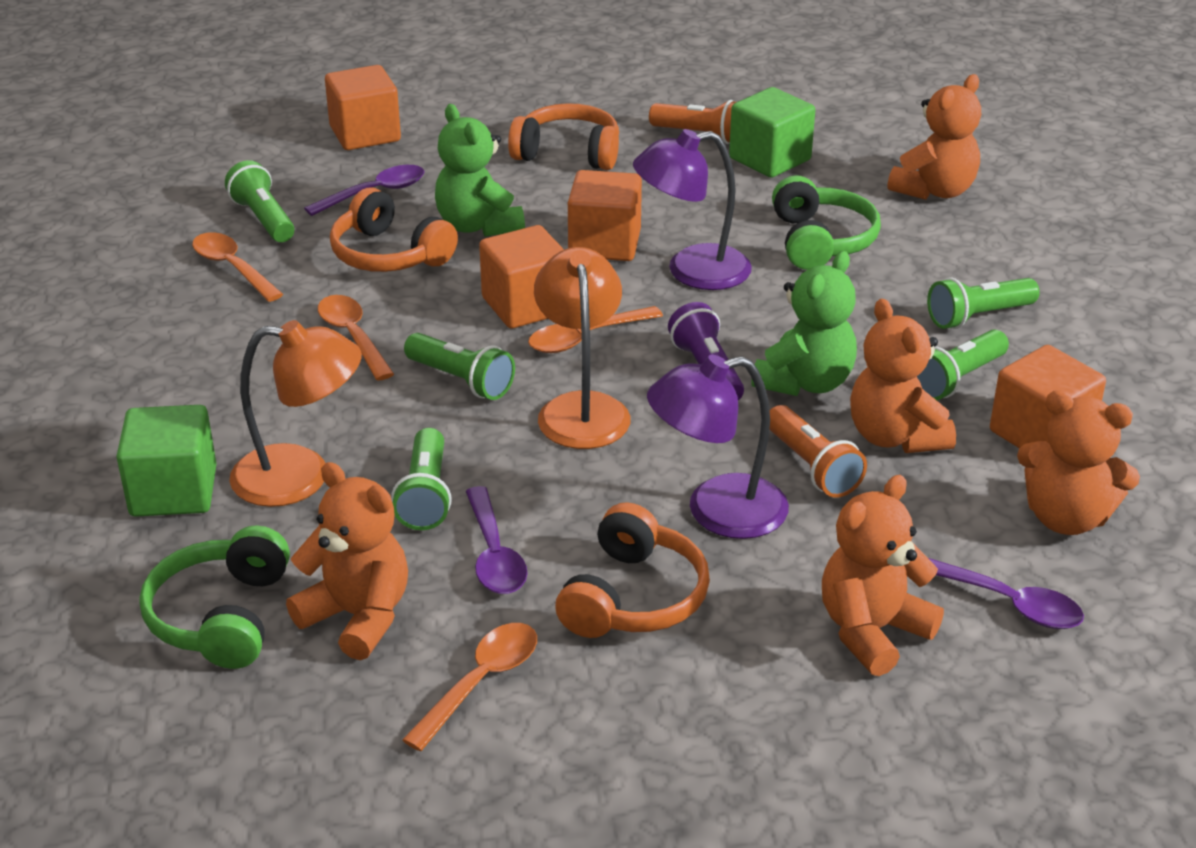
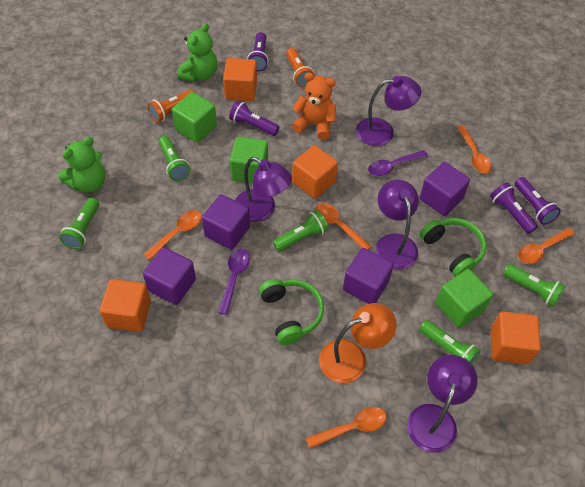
green cube: [116,405,217,517] [729,87,815,178] = 2 -> [172,92,217,143] [230,137,268,183] [436,269,493,328] = 3
orange headphones: [330,187,458,272] [508,103,619,170] [555,502,710,638] = 3 -> none = 0
orange lamp: [229,320,362,507] [534,247,630,449] = 2 -> [319,303,397,383] = 1
orange spoon: [192,232,283,302] [318,295,394,381] [402,623,537,751] [528,306,663,353] = 4 -> [143,210,202,260] [306,407,387,448] [315,203,372,250] [457,126,492,173] [518,228,575,264] = 5
orange teddy bear: [286,462,408,660] [822,475,944,676] [850,299,956,453] [888,74,981,200] [1017,390,1140,535] = 5 -> [292,72,336,140] = 1
purple cube: none = 0 -> [143,247,196,305] [202,194,250,250] [343,248,394,304] [420,162,470,216] = 4
purple flashlight: [668,302,744,400] = 1 -> [229,100,280,136] [247,32,269,72] [490,182,538,234] [515,177,561,225] = 4
purple lamp: [633,129,752,290] [647,355,789,539] = 2 -> [235,157,292,222] [356,76,421,146] [376,179,419,270] [407,355,478,453] = 4
purple spoon: [304,165,424,216] [465,486,528,594] [928,558,1084,629] = 3 -> [218,249,250,315] [368,150,428,176] = 2

